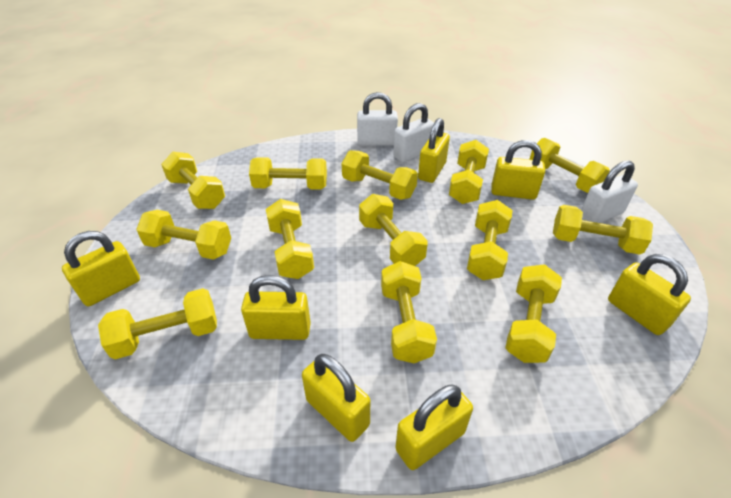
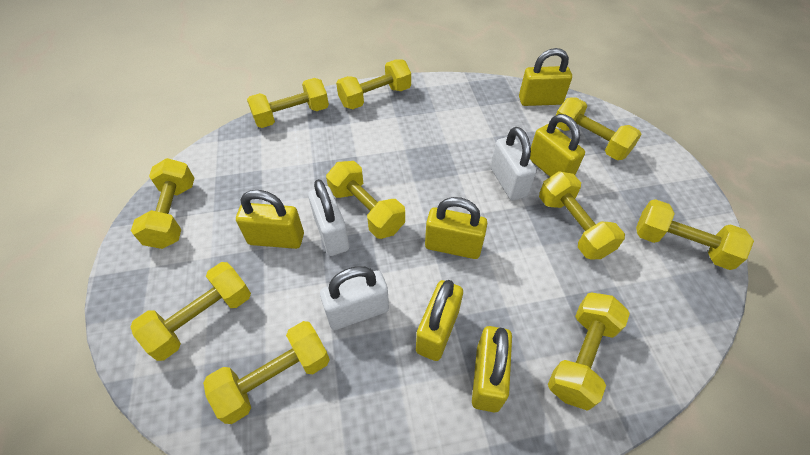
yellow dumbbell: [98,288,217,359] [136,210,231,260] [161,151,225,209] [249,157,327,190] [266,199,314,279] [342,150,418,200] [359,194,428,266] [381,261,437,363] [449,140,489,204] [467,200,513,280] [505,264,562,363] [529,138,610,193] [553,205,653,255] = 13 -> [131,158,194,249] [131,262,251,361] [203,321,330,424] [247,78,329,128] [326,161,405,239] [336,59,411,109] [539,171,625,260] [548,292,630,411] [556,97,642,160] [636,199,754,270] = 10
yellow padlock: [62,231,140,306] [241,275,311,340] [302,354,370,442] [395,384,473,470] [418,118,450,183] [491,140,545,200] [608,254,691,335] = 7 -> [236,190,304,249] [416,280,463,361] [425,197,487,259] [472,326,512,412] [519,48,572,106] [530,114,585,177] = 6

